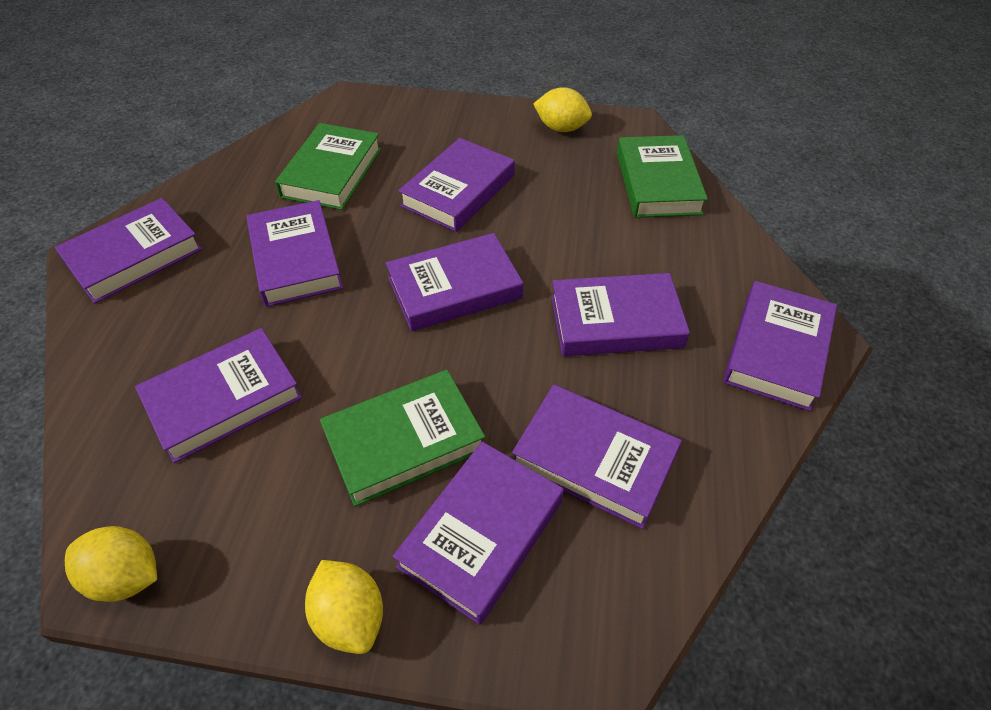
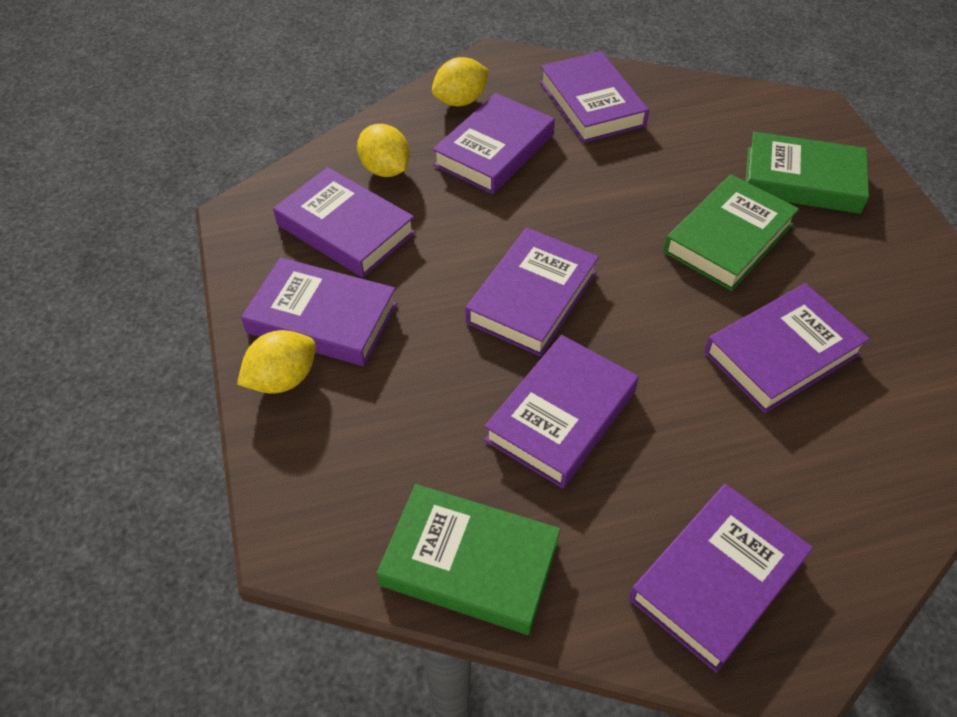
purple book: [55,198,202,304] [135,328,302,463] [246,200,343,307] [386,233,523,331] [393,442,564,625] [398,138,515,232] [512,385,682,529] [551,273,690,356] [723,281,837,411] = 9 -> [241,257,397,366] [273,167,415,278] [433,93,555,194] [466,228,599,356] [484,335,639,488] [540,51,649,143] [629,484,813,673] [704,283,870,413] = 8

